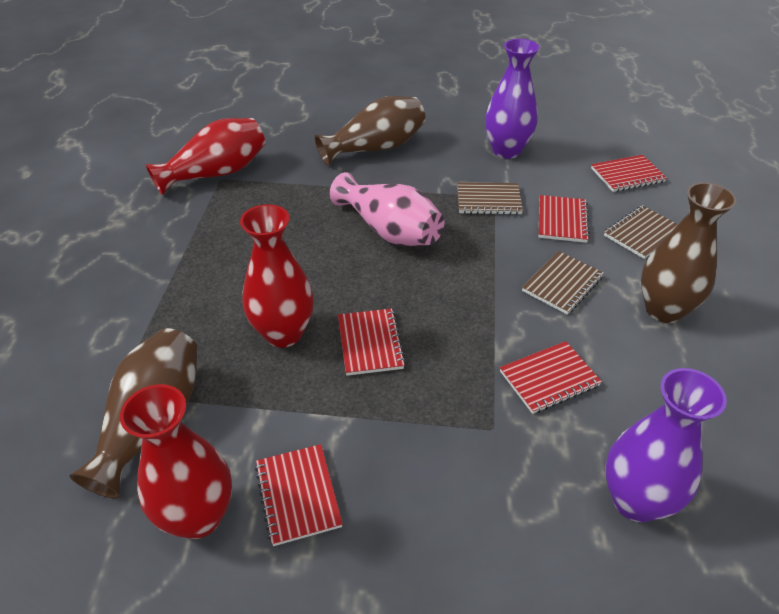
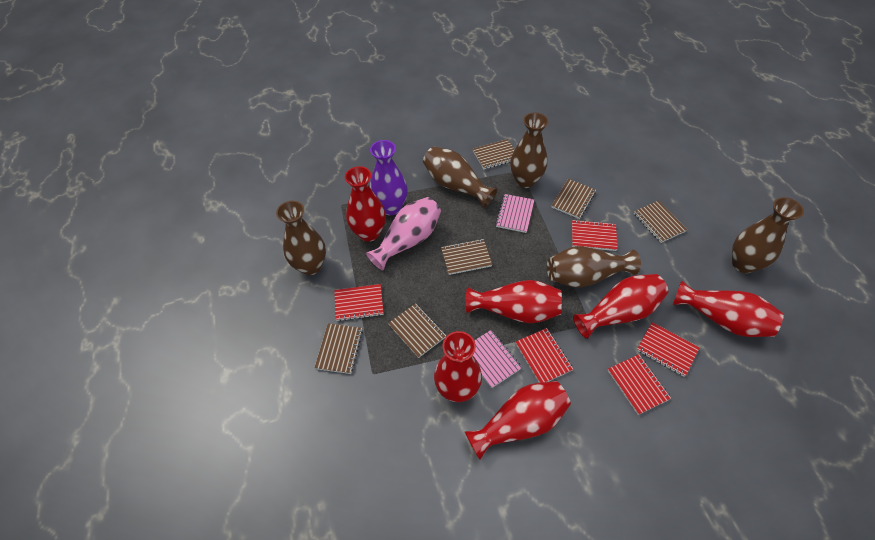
brown notebook: [457,182,523,215] [522,251,604,315] [604,205,678,259] = 3 -> [314,323,363,374] [388,303,446,358] [441,239,493,275] [473,139,515,169] [552,179,596,219] [634,200,687,243] = 6
brown vase: [70,328,198,499] [315,96,426,166] [641,182,737,323] = 3 -> [276,201,326,275] [423,147,497,208] [510,112,548,188] [547,246,641,288] [732,197,804,273] = 5
pink notebook: none = 0 -> [473,330,522,388] [495,194,534,233] = 2
purple vase: [485,39,539,159] [605,368,727,522] = 2 -> [370,140,408,215] = 1
red vase: [120,384,232,539] [145,118,266,196] [240,204,314,348] = 3 -> [345,166,386,242] [434,331,482,402] [465,381,571,460] [466,280,562,323] [573,274,668,339] [673,281,784,337] = 6

